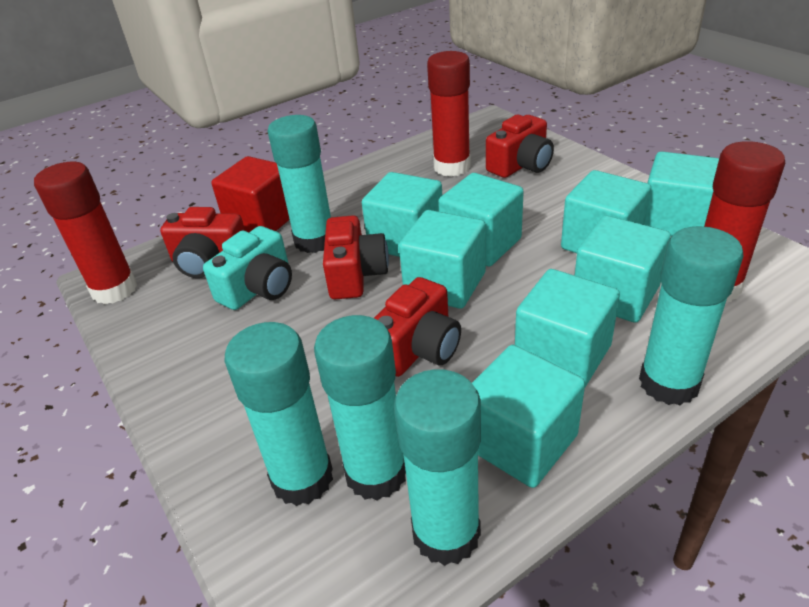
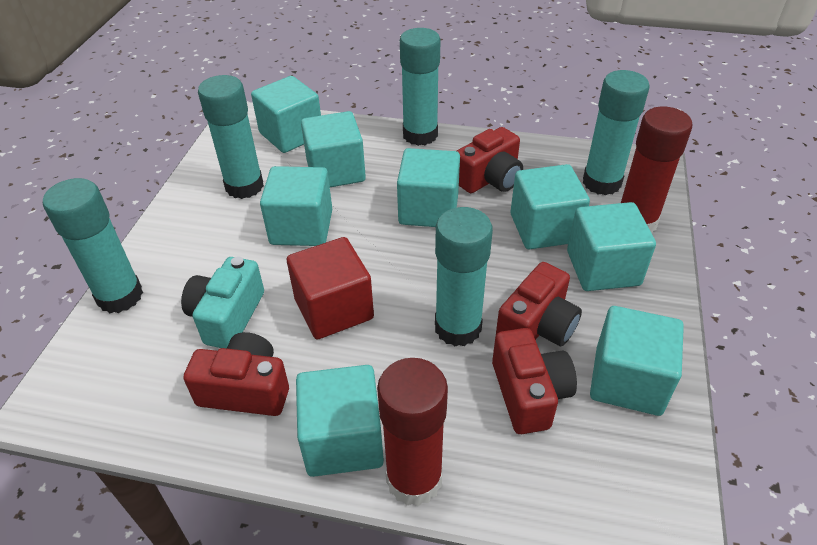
red glue stick: [34,162,137,304] [427,51,471,177] [704,141,785,302] = 3 -> [377,358,448,506] [621,107,692,233] = 2

